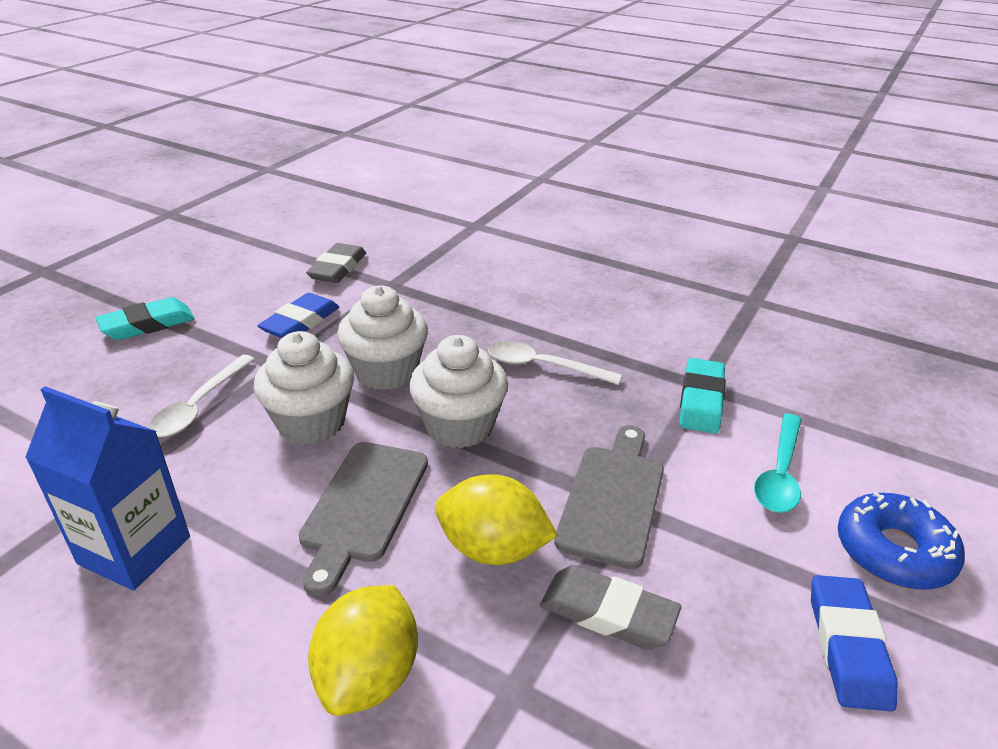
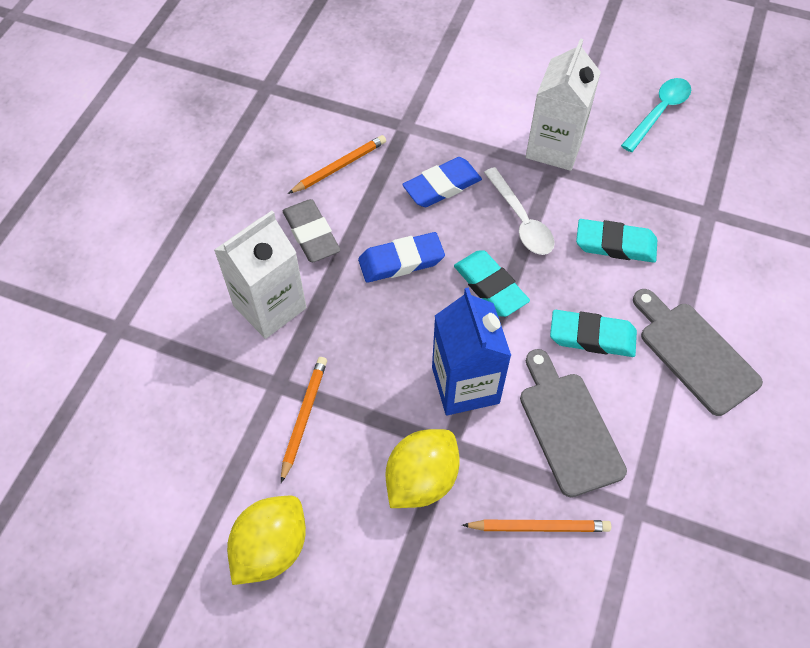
blue donut: [838,492,965,590] = 1 -> none = 0
grey eraser: [306,243,366,283] [540,565,681,650] = 2 -> [283,199,341,262] = 1
orange pencil: none = 0 -> [281,357,327,483] [288,135,386,194] [462,520,611,532] = 3
turquoise eraser: [96,297,195,340] [679,358,726,433] = 2 -> [454,250,530,317] [550,310,637,357] [576,219,657,263] = 3
white carton: none = 0 -> [214,211,307,339] [526,38,601,171] = 2
white cupcake: [253,331,354,444] [337,285,428,390] [409,335,508,448] = 3 -> none = 0
white spoon: [149,355,255,437] [488,341,622,385] = 2 -> [484,167,555,255] = 1

